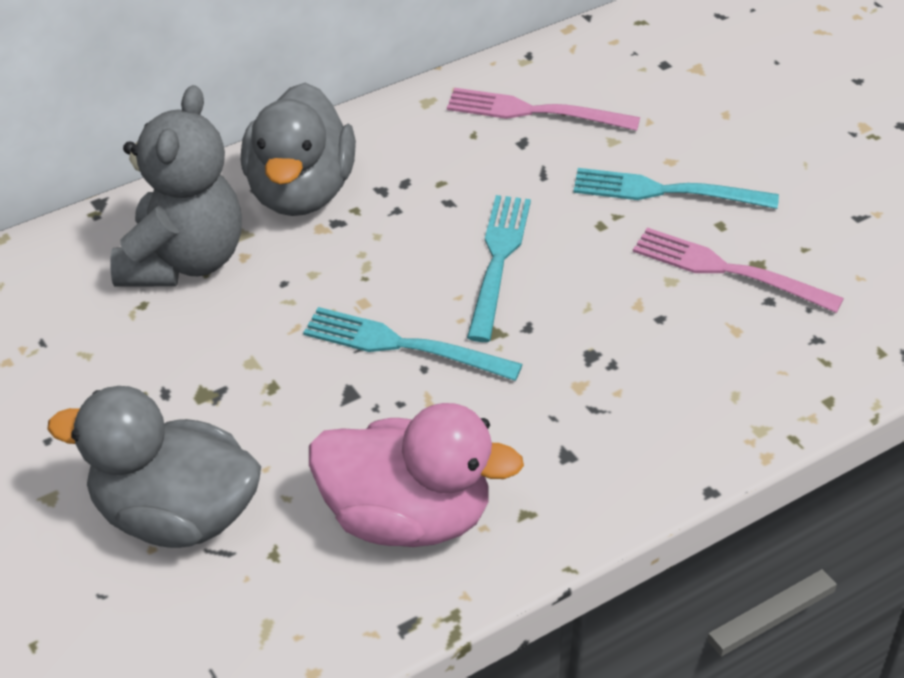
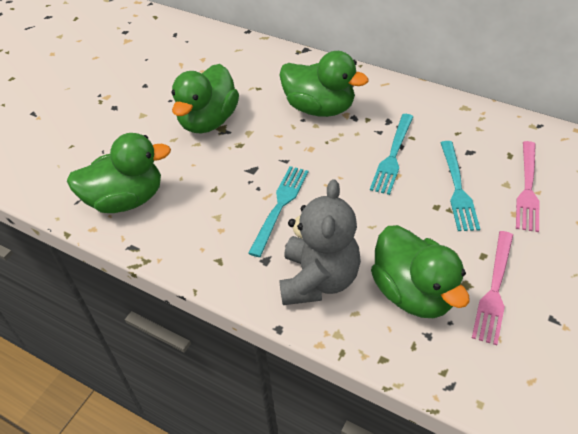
green duck: none = 0 -> [67,133,171,213] [171,64,239,133] [279,51,369,117] [371,225,470,318] = 4
grey duck: [47,386,261,548] [241,83,356,216] = 2 -> none = 0
pink duck: [309,403,524,547] = 1 -> none = 0

